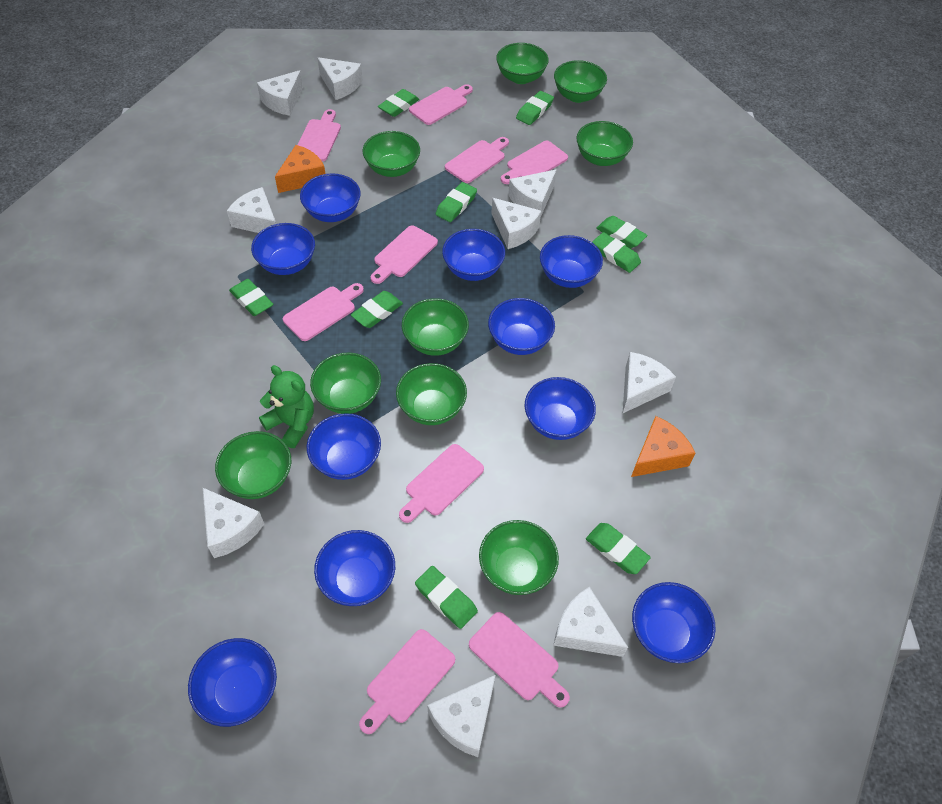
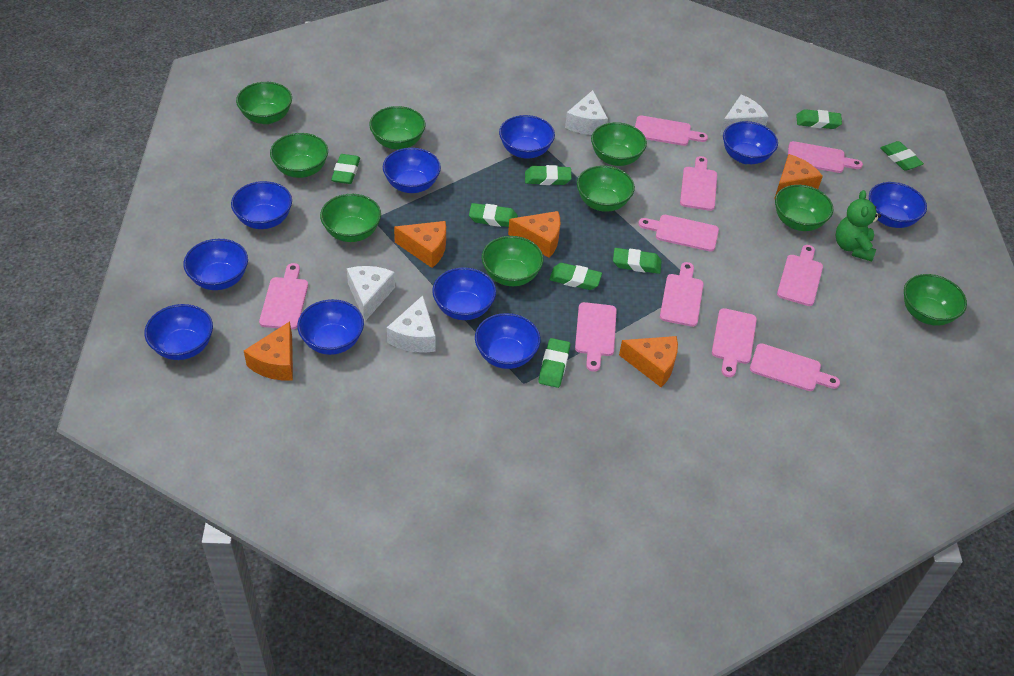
green eraser: [229,279,273,316] [351,291,403,328] [378,89,419,117] [415,566,478,629] [436,182,477,222] [516,91,554,125] [586,523,651,574] [592,232,641,273] [596,216,648,248] = 9 -> [331,154,360,184] [469,203,518,227] [525,165,572,185] [538,338,570,388] [549,263,602,290] [613,248,662,274] [796,109,842,129] [880,141,924,171] = 8
orange cheese: [275,145,325,193] [631,416,695,477] = 2 -> [244,321,293,381] [394,221,446,268] [508,211,560,258] [619,336,678,387] [774,154,823,199] = 5
pink cutting board: [283,283,364,341] [297,109,341,162] [359,629,455,734] [370,225,438,284] [399,444,484,523] [409,84,473,125] [445,137,509,183] [469,612,570,708] [501,141,568,184] = 9 -> [259,263,308,329] [575,302,617,372] [635,116,708,146] [638,215,719,252] [660,262,704,327] [680,156,717,211] [712,308,757,377] [750,343,840,391] [777,245,823,306] [788,141,863,173] = 10
white cheese: [203,488,264,558] [227,187,276,233] [257,70,303,116] [317,57,363,100] [427,675,495,757] [491,198,541,249] [508,169,557,216] [553,587,628,657] [623,352,676,413] = 9 -> [347,266,395,321] [387,295,436,353] [565,90,608,135] [720,95,769,135] = 4

